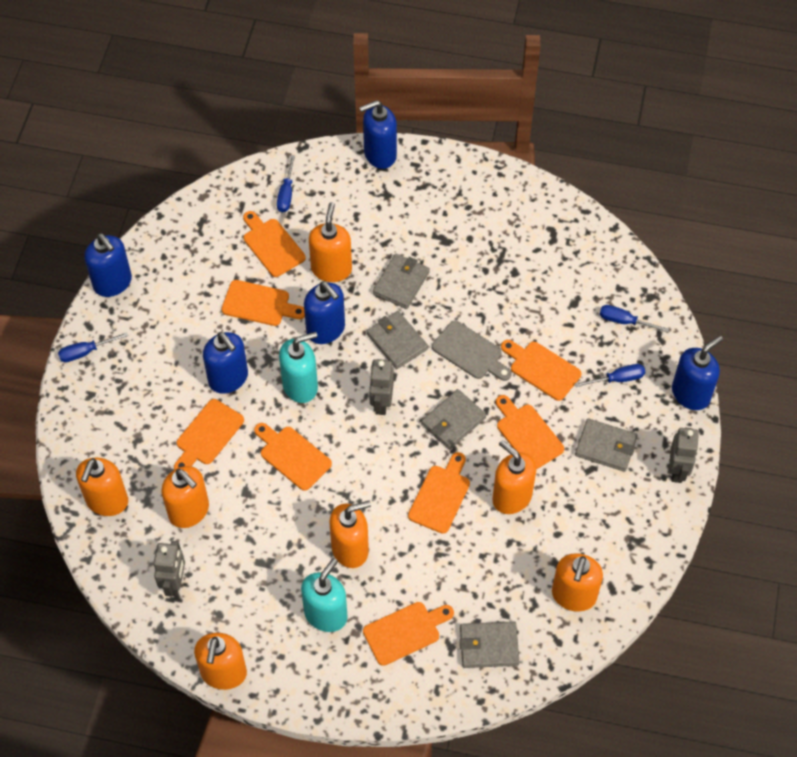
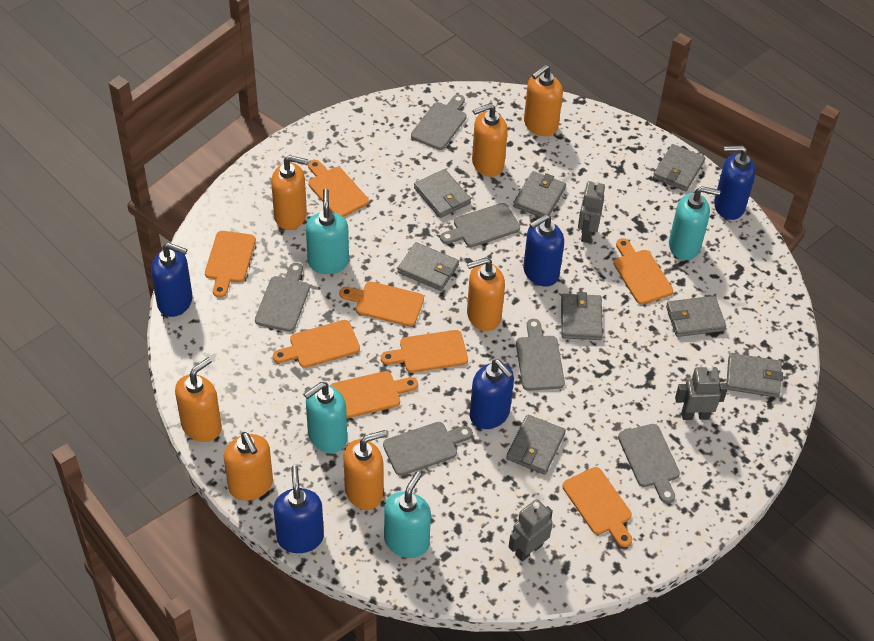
blue screwdriver: [58,332,128,362] [277,155,295,212] [575,364,645,387] [600,305,669,332] = 4 -> none = 0
grey cutting board: [432,321,512,381] = 1 -> [255,263,310,332] [383,422,473,476] [411,95,467,150] [440,203,520,247] [516,319,565,391] [618,424,680,503] = 6
grey wallet: [367,311,428,369] [373,253,430,309] [421,389,486,450] [459,621,519,668] [575,419,638,472] = 5 -> [397,242,459,291] [414,169,471,218] [506,415,566,474] [513,171,566,217] [561,292,603,340] [653,144,705,191] [666,296,726,337] [727,353,783,398] = 8
turquoise soap dispenser: [279,332,318,403] [301,558,348,632] = 2 -> [304,382,347,453] [306,189,349,274] [384,471,431,558] [669,186,720,260] = 4

